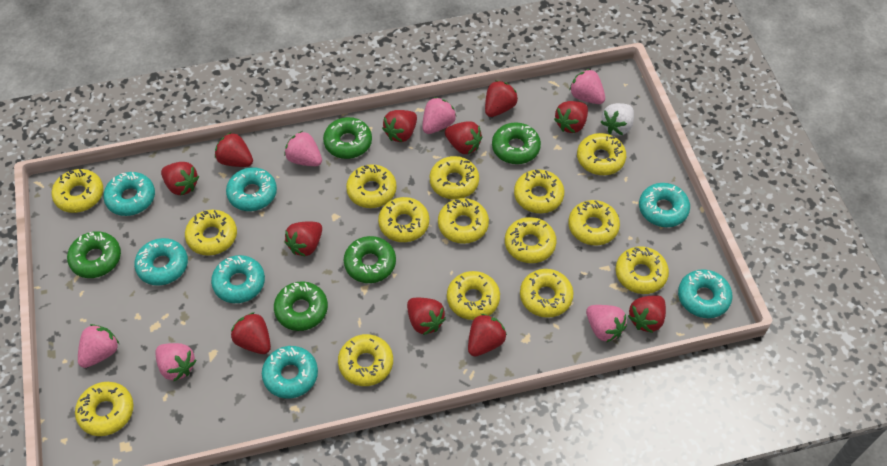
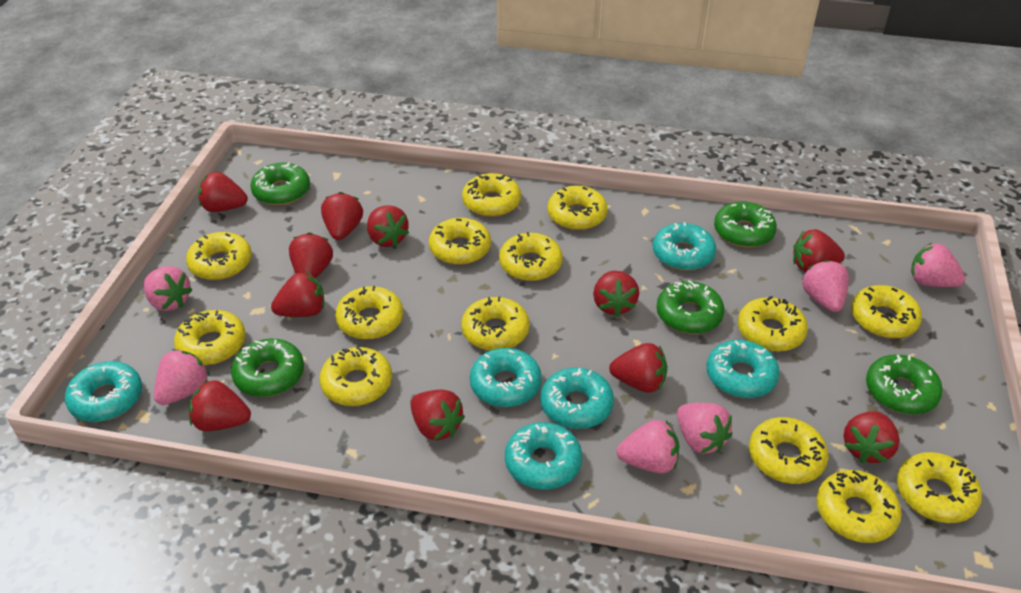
turquoise donut: [103,172,155,216] [134,238,188,286] [211,255,265,303] [226,167,277,211] [262,346,318,398] [639,183,690,227] [678,269,732,318] = 7 -> [65,361,142,422] [470,348,542,407] [505,422,582,490] [540,368,614,429] [653,222,716,271] [706,340,780,398] = 6
white strawberry: [601,103,634,136] = 1 -> none = 0
yellow donut: [52,169,103,213] [75,382,134,436] [185,210,237,256] [338,334,393,386] [346,164,397,208] [378,197,429,242] [430,156,479,199] [438,198,489,244] [447,271,500,320] [505,217,557,263] [514,169,564,213] [520,269,573,318] [568,200,620,245] [577,133,626,175] [616,246,669,294] = 15 -> [174,310,246,365] [186,232,252,280] [319,346,392,406] [335,286,403,339] [429,218,491,265] [461,296,530,351] [462,173,521,217] [499,232,563,281] [548,186,608,230] [738,296,808,352] [749,417,828,484] [816,470,901,543] [851,285,922,338] [897,452,982,523] = 14

